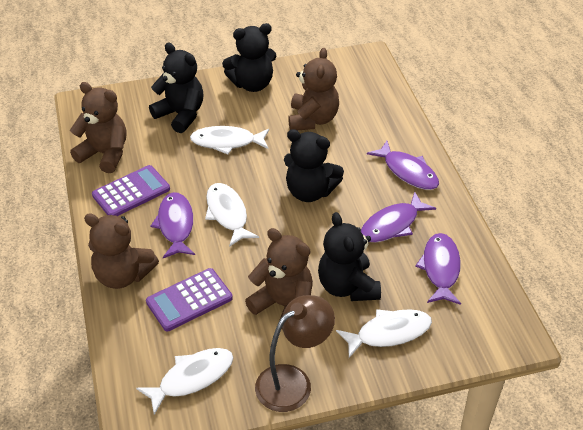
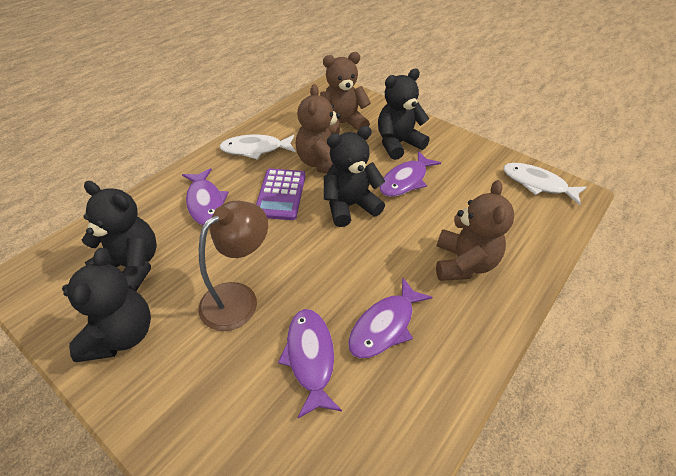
brown teddy bear: [70,82,126,173] [84,213,159,289] [245,228,313,330] [288,48,339,130] = 4 -> [296,84,341,174] [320,52,371,134] [436,180,514,281] = 3
purple calculator: [92,165,170,216] [146,268,233,331] = 2 -> [256,168,305,220] = 1
white fish: [136,348,233,415] [190,126,269,154] [205,183,259,247] [336,309,432,358] = 4 -> [219,135,296,160] [503,163,587,205] = 2

